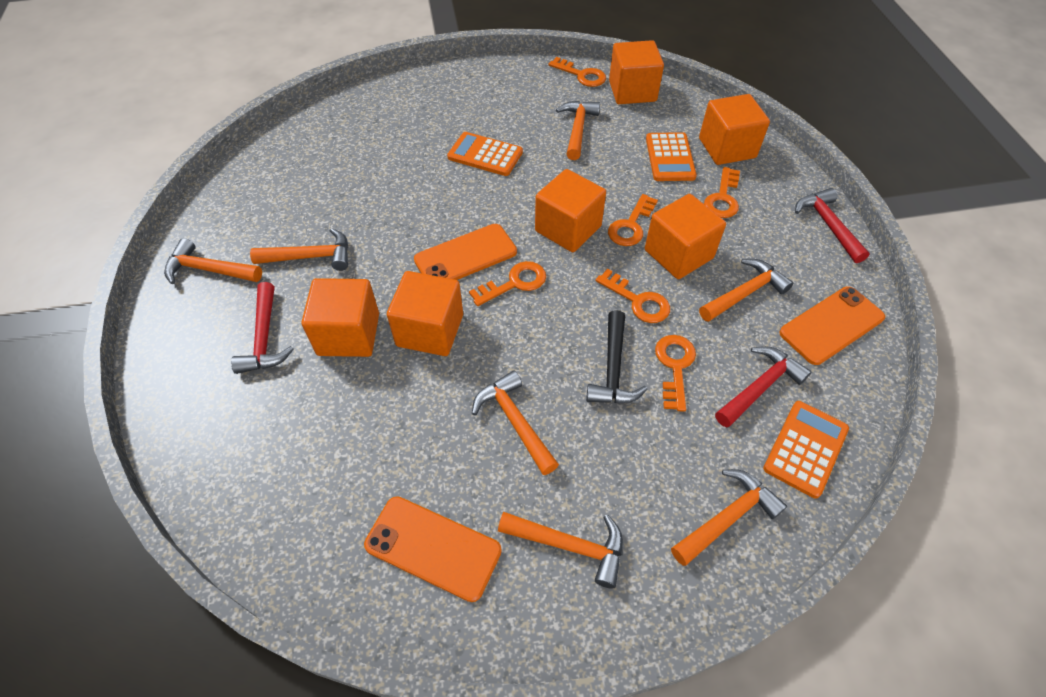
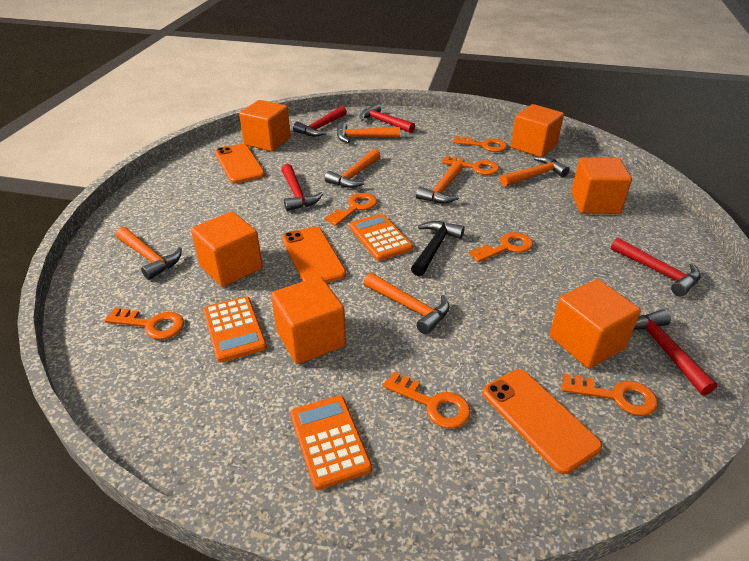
orange hammer: [164,238,262,284] [250,228,348,271] [472,371,559,475] [498,512,623,588] [556,101,600,160] [671,469,787,566] [699,259,793,322] = 7 -> [116,227,182,280] [325,149,381,188] [337,122,400,143] [364,273,450,335] [416,161,463,203] [500,156,570,186] = 6
orange key: [469,261,546,306] [549,57,606,87] [596,269,670,323] [608,194,658,246] [655,335,696,412] [704,167,740,218] = 6 -> [104,308,184,340] [325,193,377,226] [383,371,471,429] [442,155,499,175] [453,136,507,152] [469,232,533,262] [562,374,658,416] = 7
red hammer: [231,282,294,374] [715,346,811,427] [795,188,870,263] = 3 -> [281,164,323,211] [293,106,347,136] [359,103,415,133] [611,238,701,296] [632,309,717,395] = 5

